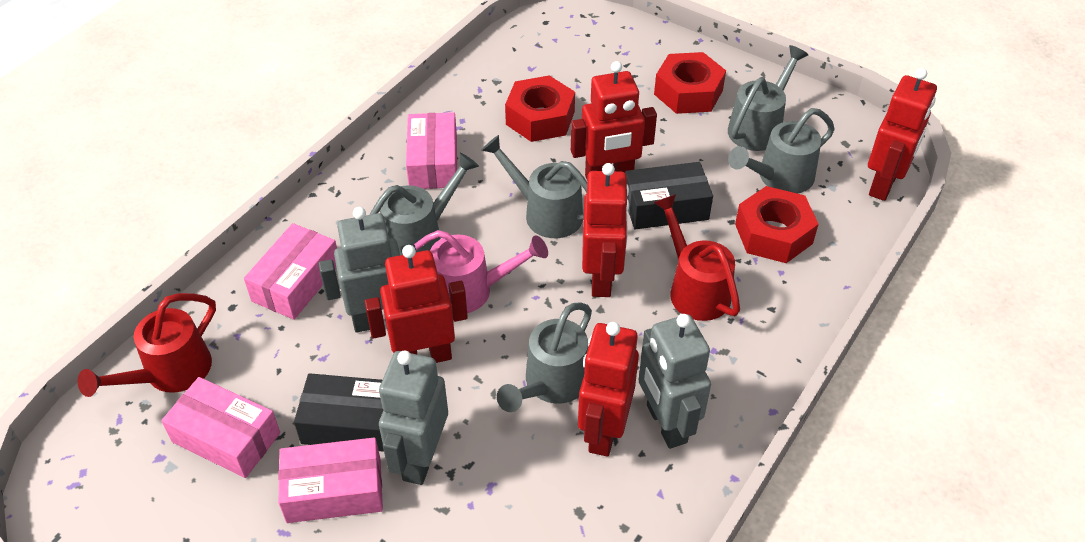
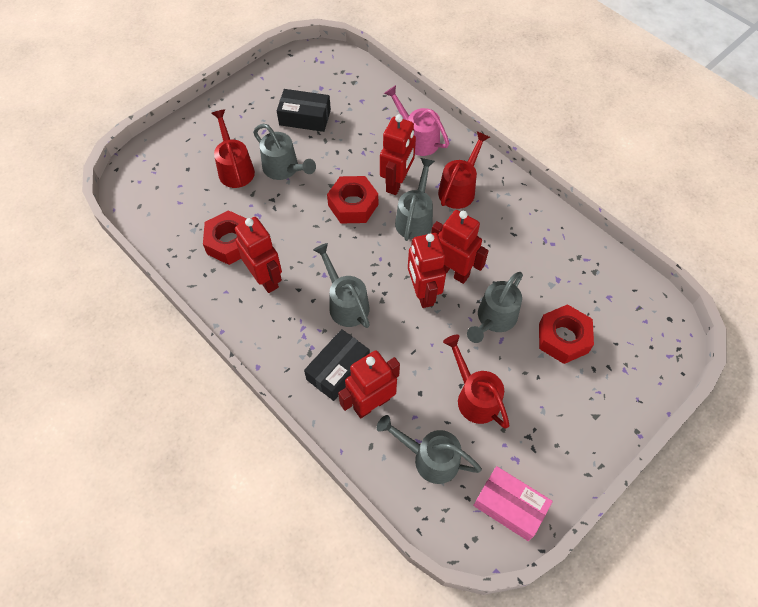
grey robot: [319,207,416,333] [379,351,448,485] [639,314,711,449] = 3 -> none = 0
pink box: [161,377,280,478] [244,223,337,320] [278,438,383,523] [406,112,457,189] = 4 -> [473,466,553,541] = 1
red watering can: [78,293,216,397] [653,194,740,321] = 2 -> [211,109,255,188] [438,131,490,209] [443,335,509,429] = 3

